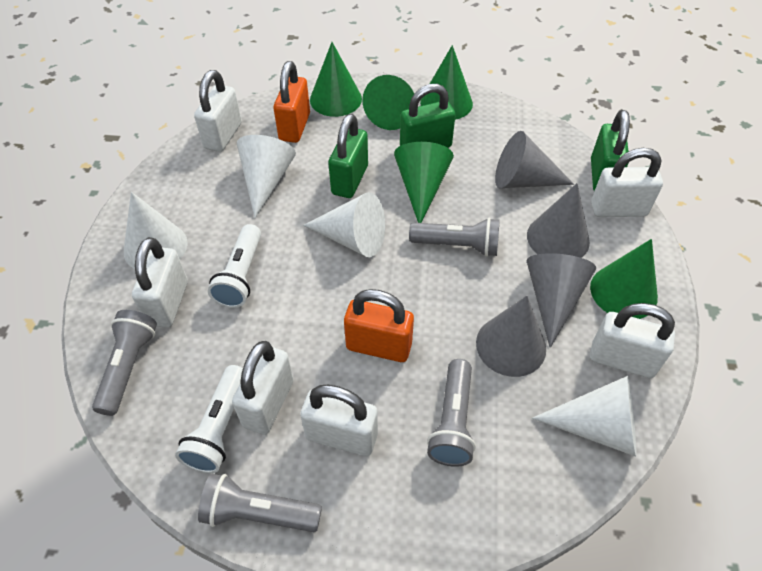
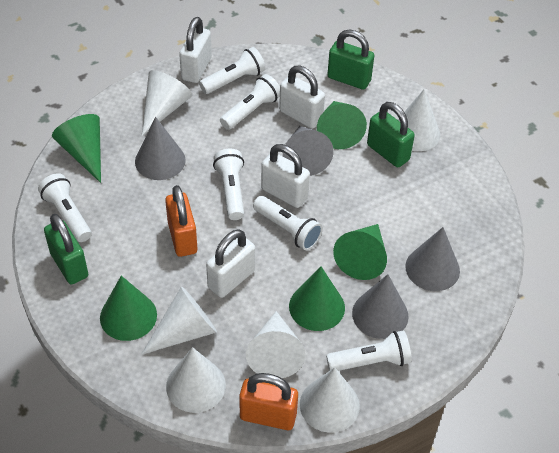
grey flashlight: [92,310,157,416] [198,474,322,532] [409,218,500,257] [427,359,476,467] = 4 -> none = 0
white cone: [124,192,188,269] [237,135,296,218] [303,192,385,257] [532,376,637,457] = 4 -> [141,287,217,355] [142,70,192,136] [166,347,226,413] [246,311,306,378] [300,367,360,433] [397,89,440,151] = 6
white flashlight: [175,365,243,473] [208,224,261,308] = 2 -> [38,173,92,242] [199,47,265,94] [213,148,244,220] [220,74,280,130] [253,196,323,250] [326,330,412,371] = 6
white padlock: [132,237,188,328] [194,70,242,152] [232,341,294,435] [300,385,378,456] [590,303,675,378] [591,148,663,217] = 6 -> [179,17,212,83] [206,229,255,298] [261,144,310,208] [279,66,325,129] = 4

